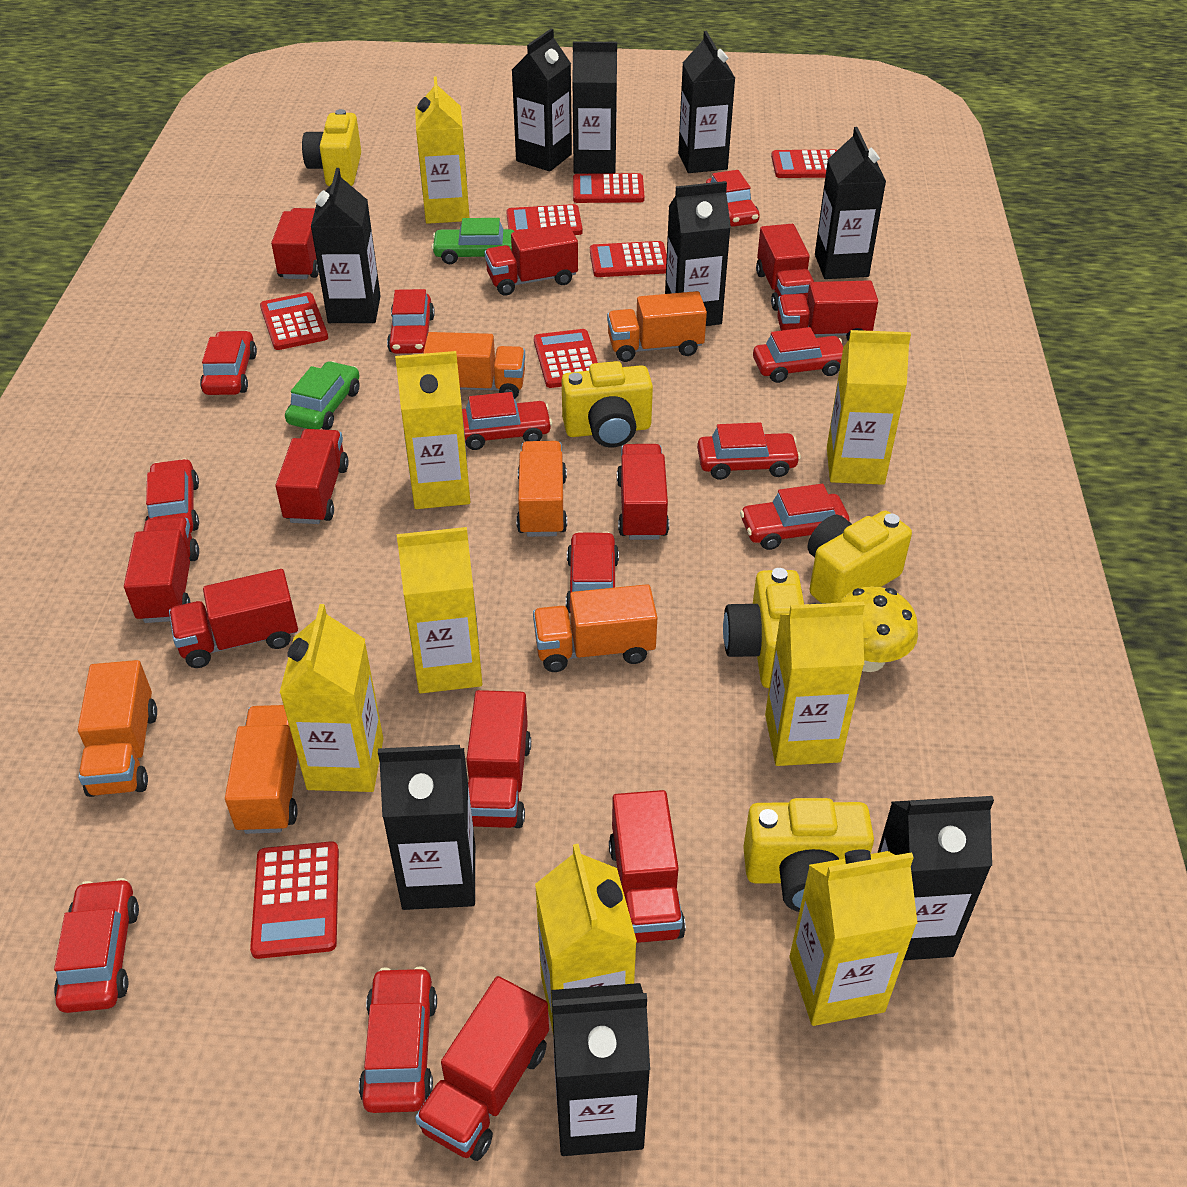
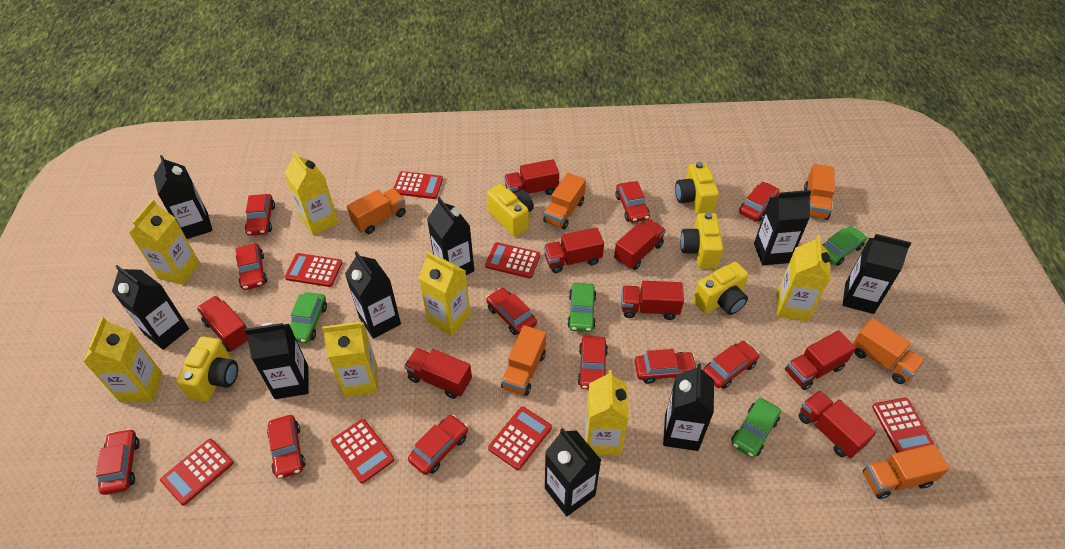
green car: [285,361,360,430] [431,218,514,264] = 2 -> [290,292,327,343] [567,283,596,332] [731,398,781,458] [822,226,867,266] = 4
red truck: [124,517,199,623] [169,569,298,668] [271,208,319,279] [275,429,349,524] [415,976,549,1161] [467,690,531,828] [484,223,578,295] [609,790,686,943] [617,444,669,540] [756,224,814,311] [777,280,878,340] = 11 -> [197,296,248,352] [404,348,472,399] [504,159,559,195] [544,227,604,273] [614,219,666,270] [621,281,684,320] [785,330,856,390] [799,390,876,458] = 8
yellow carton: [280,604,383,792] [395,351,470,509] [397,527,482,693] [415,76,470,224] [535,844,637,1036] [765,601,865,766] [789,849,918,1026] [827,330,911,485] = 8 -> [83,317,162,402] [129,199,200,285] [285,151,339,236] [322,322,378,397] [419,252,471,336] [585,370,629,456] [777,235,831,322] = 7
yellow mushroom: [839,586,918,672] = 1 -> none = 0

